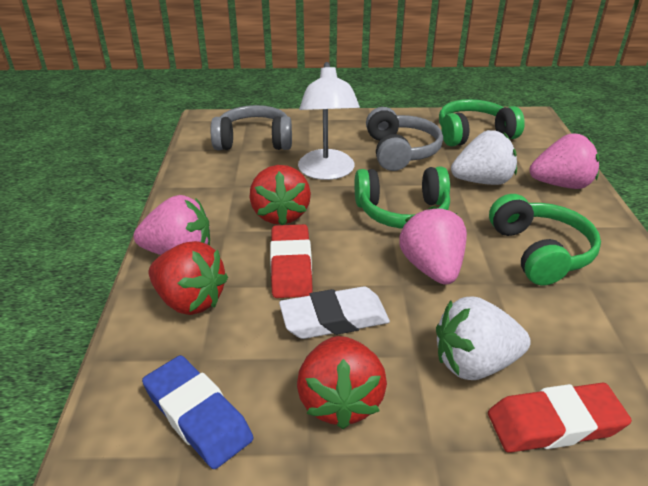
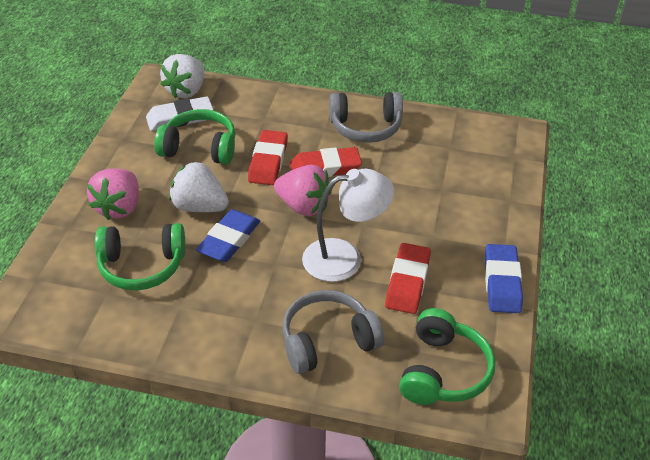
blue eraser: [142,355,253,469] = 1 -> [196,209,260,262] [485,244,523,313] = 2
pink strawberry: [134,195,210,255] [399,206,467,285] [530,133,599,189] = 3 -> [87,168,139,220] [274,165,332,216] = 2
red eraser: [270,224,313,298] [488,383,632,453] = 2 -> [248,130,288,185] [290,147,362,177] [385,243,431,314] = 3
red strawberry: [149,241,228,315] [250,165,311,225] [297,336,387,429] = 3 -> none = 0

